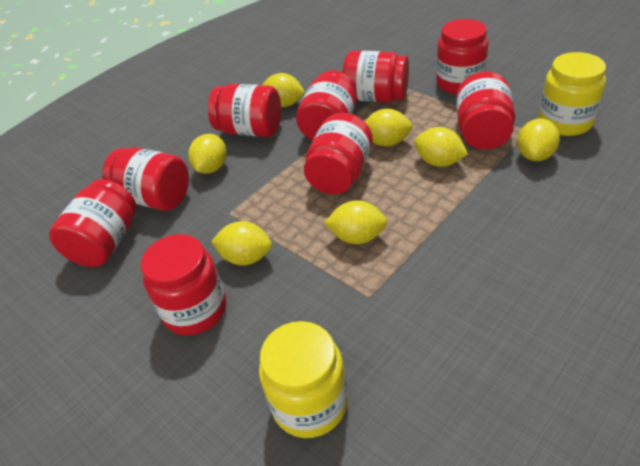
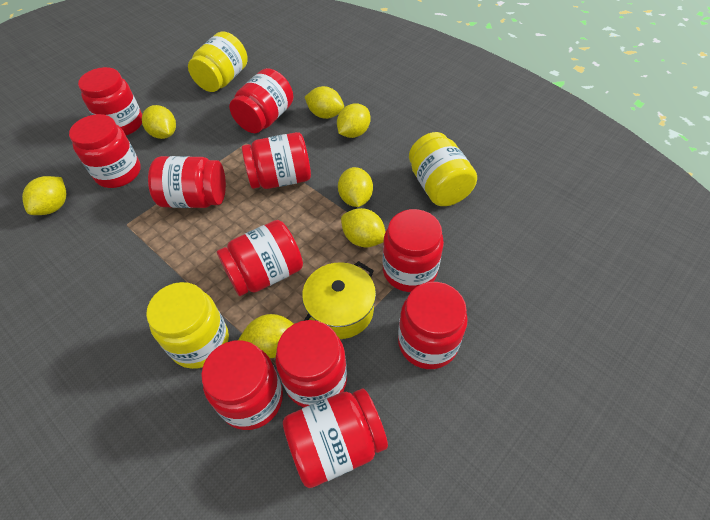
red jar: [49,179,136,267] [102,147,189,211] [141,234,226,335] [208,84,281,137] [296,70,356,140] [304,113,373,194] [343,51,409,102] [436,19,489,94] [456,71,515,149] = 9 -> [69,114,141,188] [78,67,142,135] [148,156,226,208] [201,340,283,430] [217,220,303,296] [229,68,293,133] [242,132,311,189] [276,320,347,407] [283,389,388,488] [383,209,444,292] [398,282,468,369] = 11
yellow jar: [259,321,348,438] [539,52,606,136] = 2 -> [146,282,229,369] [188,32,248,92] [409,132,477,206] = 3
yellow pot: none = 0 -> [302,261,376,339] = 1

